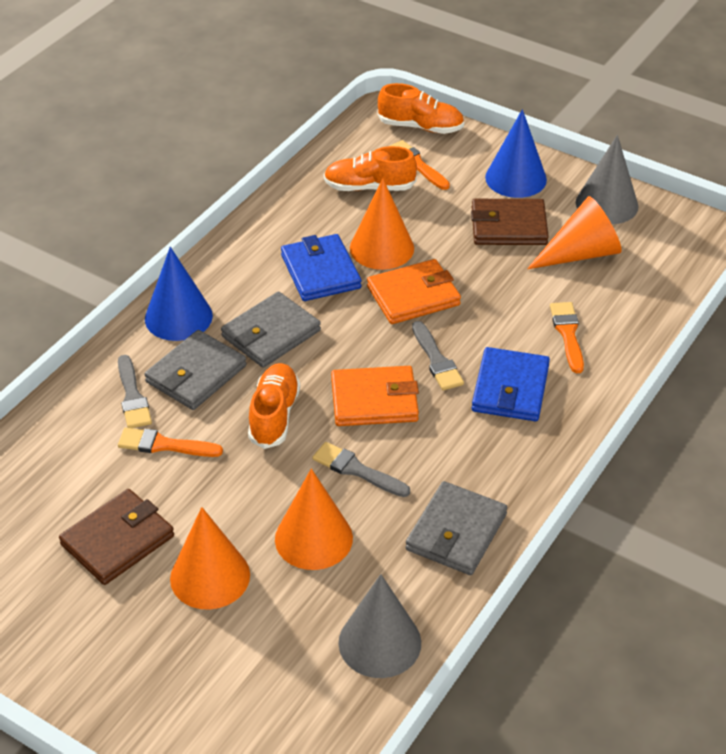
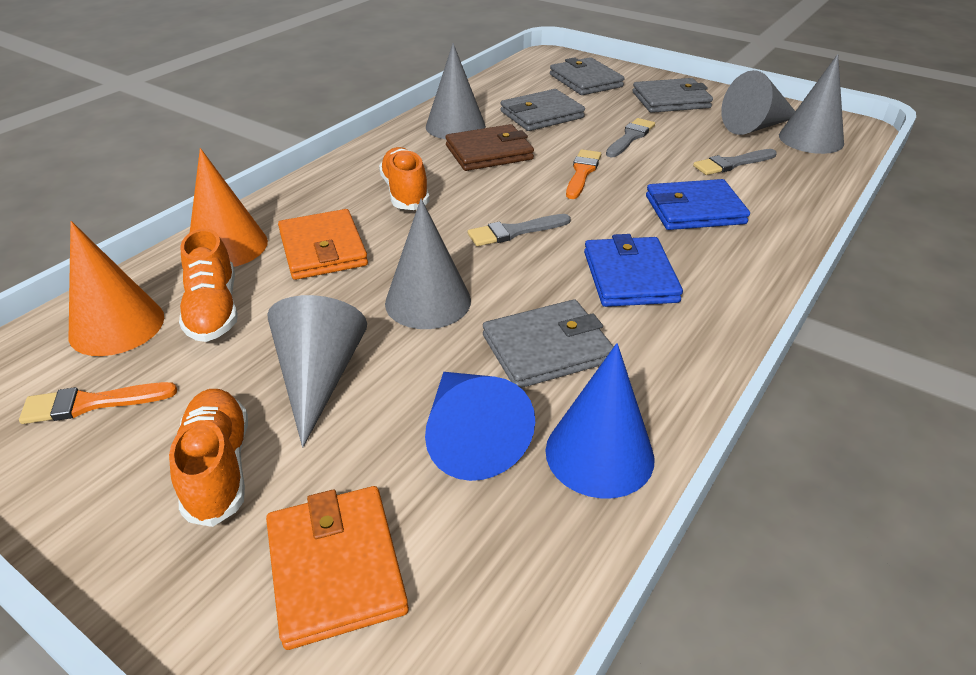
brown wallet: [59,489,174,585] [471,199,549,245] = 2 -> [446,124,534,171] = 1
grey cone: [338,574,421,678] [576,135,638,224] = 2 -> [267,295,367,447] [385,198,471,329] [426,43,486,139] [721,70,795,135] [779,54,844,154] = 5
grey wallet: [144,330,246,410] [221,292,321,368] [405,481,507,575] = 3 -> [483,299,614,388] [500,89,585,131] [550,57,624,95] [632,78,713,113] = 4
orange brush: [118,427,223,457] [390,140,450,190] [550,302,584,373] = 3 -> [19,382,177,424] [566,149,601,199] = 2
orange cone: [170,507,250,610] [275,469,353,570] [350,178,414,270] [527,196,622,269] = 4 -> [68,221,164,356] [190,148,268,267] = 2

